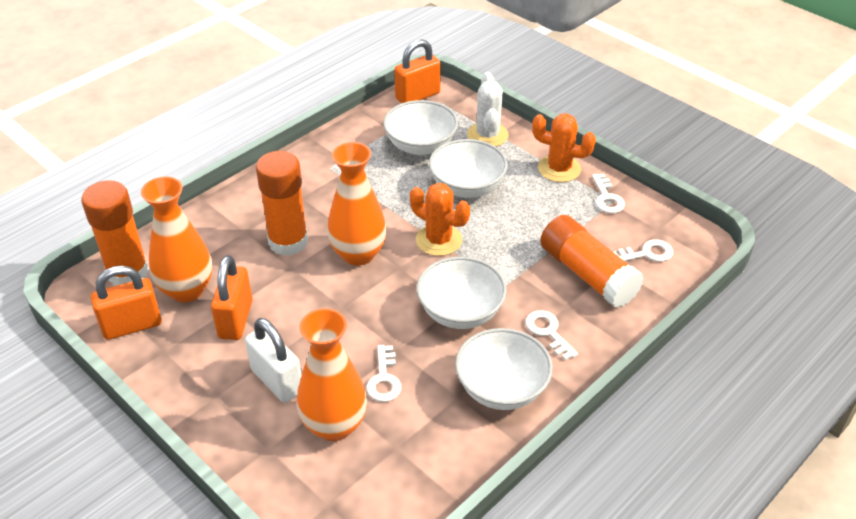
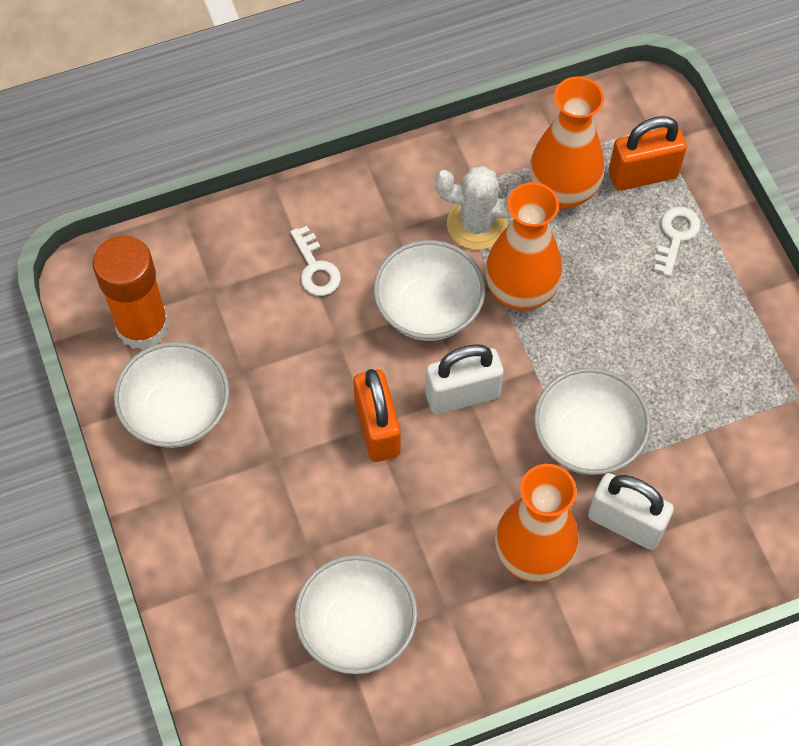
orange cactus: [410,183,470,256] [532,113,596,182] = 2 -> none = 0
orange glue stick: [81,180,149,286] [256,151,308,256] [540,215,644,308] = 3 -> [93,235,169,350] = 1
orange padlock: [91,266,162,340] [211,255,253,340] [394,39,441,103] = 3 -> [354,369,400,462] [609,116,687,191] = 2
white key: [366,345,402,402] [525,310,578,360] [592,174,625,213] [613,239,673,262] = 4 -> [290,226,341,296] [654,207,701,276] = 2
white padlock: [245,318,301,403] = 1 -> [425,344,504,414] [588,473,674,550] = 2

